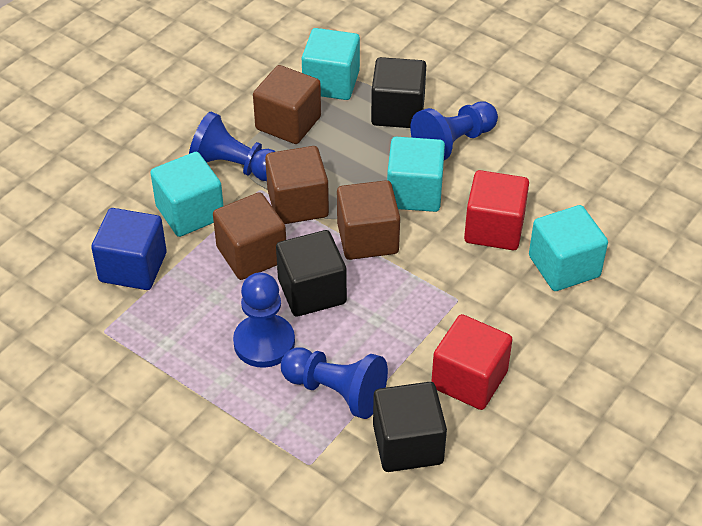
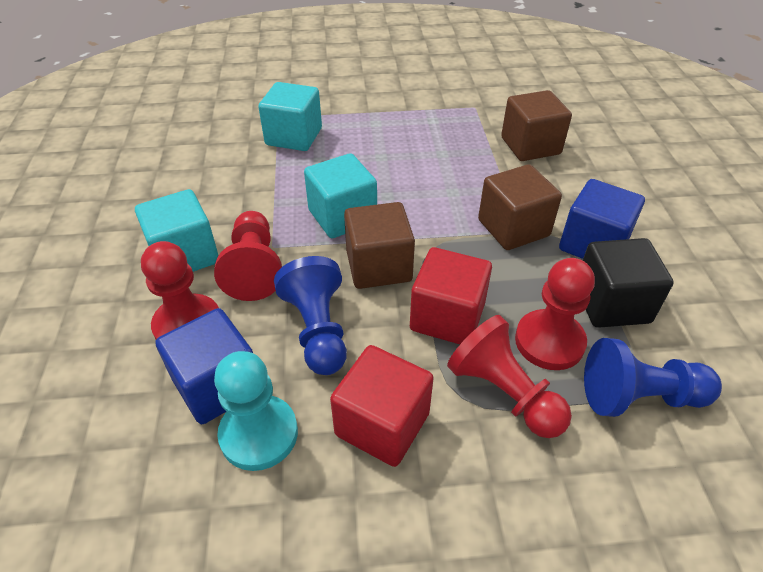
black cube: [276,230,347,317] [371,57,426,128] [373,382,447,472] = 3 -> [583,238,674,328] = 1
blue cube: [91,208,167,290] = 1 -> [155,308,253,424] [559,179,645,259] = 2
blue pawn: [189,112,276,181] [233,272,295,368] [281,347,388,419] [410,101,498,160] = 4 -> [274,256,347,375] [584,338,722,417] = 2
brown cube: [213,192,286,280] [253,65,321,144] [265,146,329,224] [337,180,400,260] = 4 -> [344,202,415,289] [478,164,562,250] [501,90,572,161] = 3
red pawn: none = 0 -> [141,241,219,340] [214,211,282,301] [447,315,572,438] [515,258,595,370] = 4
turquoise cube: [150,152,224,237] [302,28,360,100] [387,137,445,212] [529,205,608,291] = 4 -> [135,189,219,272] [258,82,322,151] [304,153,377,238] = 3
turquoise pawn: none = 0 -> [214,351,298,471] = 1

